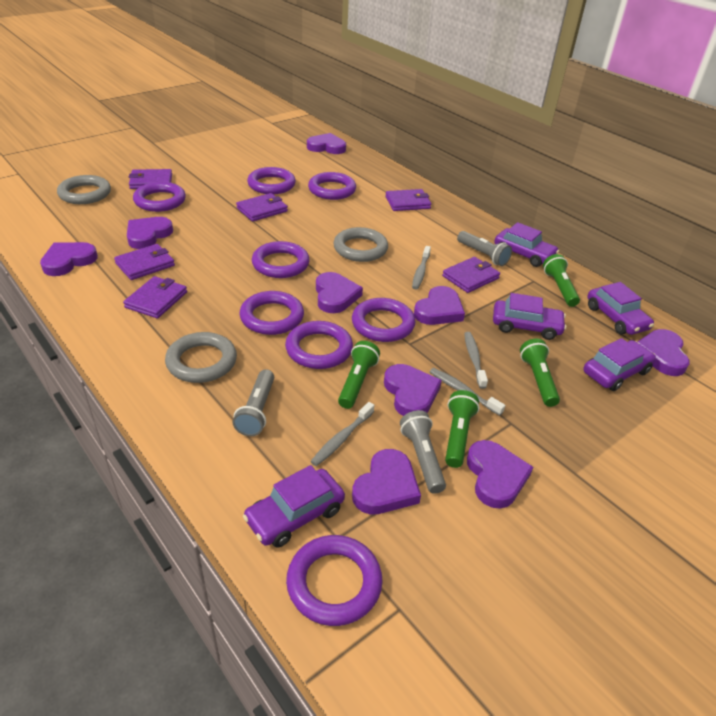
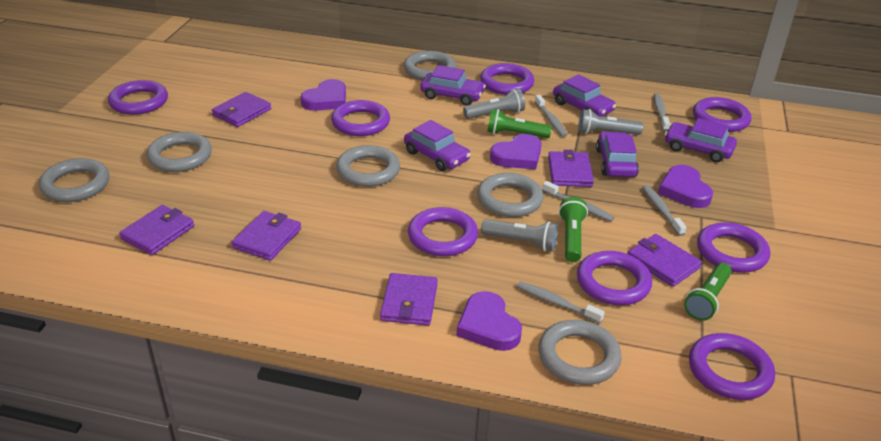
green flashlight: [338,341,380,409] [445,390,480,468] [520,339,560,407] [543,254,580,307] = 4 -> [487,109,552,138] [559,197,588,262] [684,263,732,321] = 3
grey ring: [57,175,111,204] [165,332,237,383] [333,227,388,262] = 3 -> [39,158,109,202] [146,132,212,172] [336,145,400,187] [404,51,457,81] [477,173,544,217] [538,320,622,385] = 6
grey toothbrush: [310,402,374,466] [412,246,431,289] [430,368,505,416] [464,332,488,389] = 4 -> [517,281,605,323] [535,95,567,137] [542,181,615,222] [642,185,687,236] [654,93,670,131] = 5
purple heart: [40,242,98,276] [127,217,173,249] [307,133,346,154] [316,272,363,313] [352,449,421,515] [384,364,442,416] [414,286,465,325] [467,440,533,509] [638,329,690,376] = 9 -> [301,79,346,111] [457,291,522,351] [490,134,542,169] [658,165,713,208] = 4

